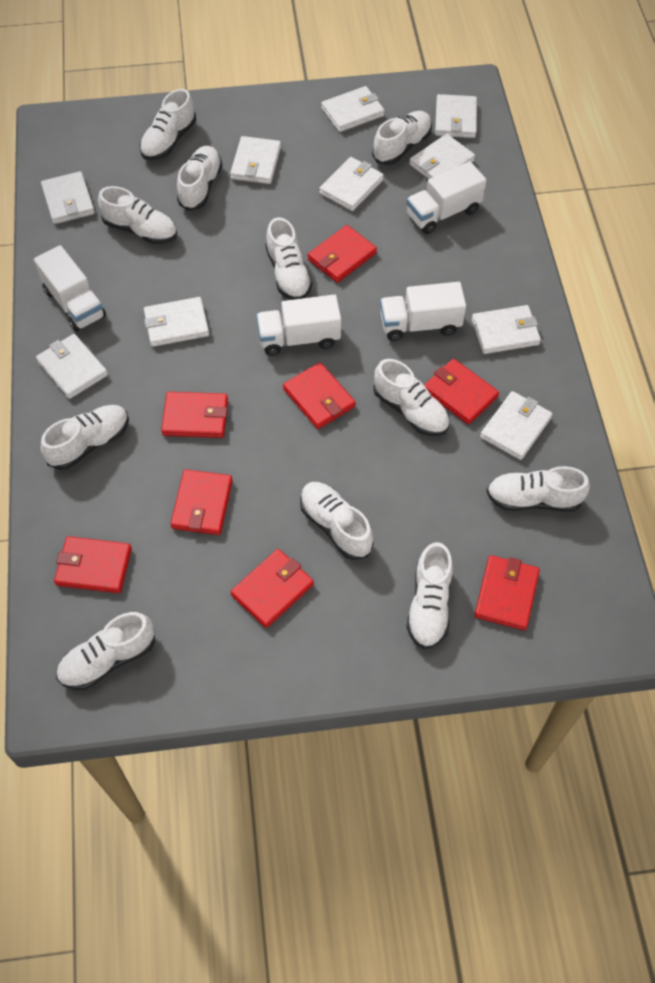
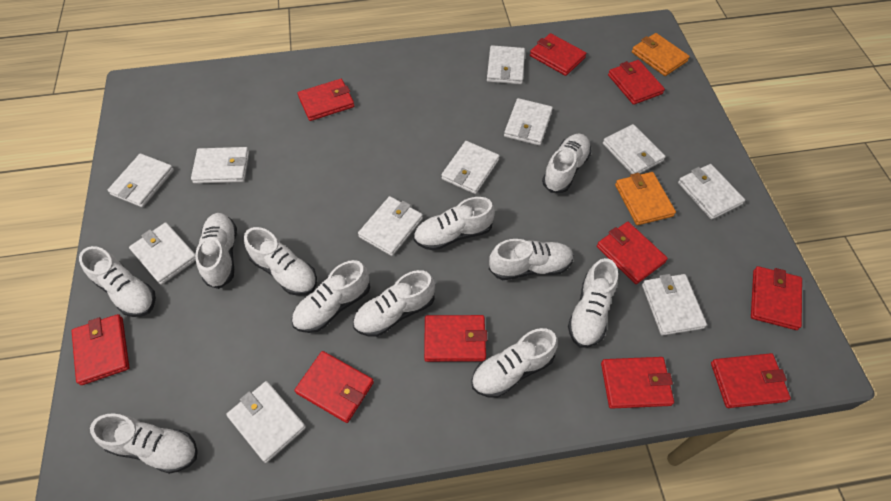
orange wallet: none = 0 -> [615,172,676,225] [632,33,690,76] = 2
red wallet: [54,536,132,593] [161,392,228,438] [170,469,232,535] [231,549,314,628] [283,362,356,429] [308,225,377,283] [424,359,499,425] [474,555,540,631] = 8 -> [72,314,130,385] [294,351,374,423] [298,79,354,121] [424,315,487,362] [530,33,586,76] [597,222,668,284] [601,357,674,409] [608,60,665,105] [711,353,791,408] [751,266,802,330] = 10
white truck: [34,245,106,332] [256,295,341,356] [380,282,466,341] [406,161,486,234] = 4 -> none = 0
white wallet: [36,334,108,399] [41,171,95,224] [144,297,209,347] [230,136,281,184] [319,157,384,211] [321,86,385,132] [409,134,475,179] [435,94,477,138] [472,305,541,354] [480,391,552,460] = 10 -> [108,154,174,207] [129,222,196,285] [191,147,249,184] [226,381,306,463] [358,196,423,256] [441,141,499,194] [487,45,525,84] [504,98,553,146] [603,124,666,174] [642,274,707,336] [678,164,745,220] = 11

